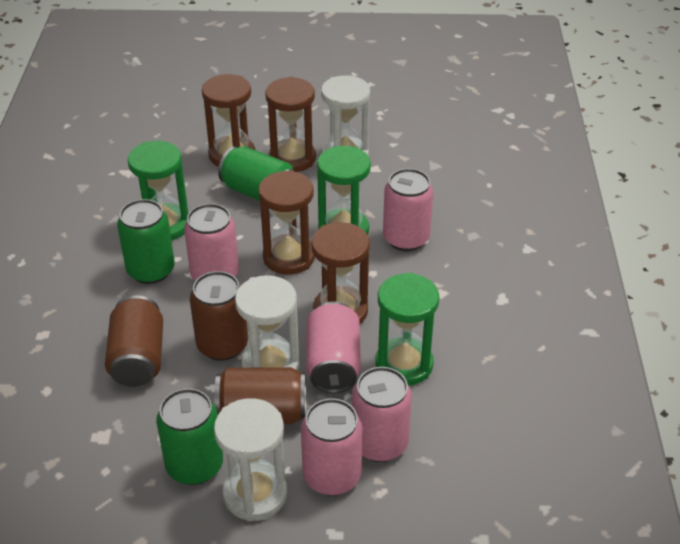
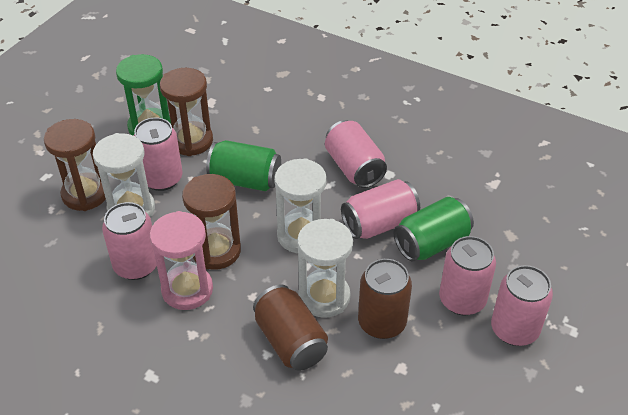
brown can: [105,295,163,387] [190,271,248,361] [214,367,306,424] = 3 -> [253,284,328,371] [358,259,412,339] = 2
brown hourglass: [202,74,255,167] [258,170,315,275] [265,77,316,172] [312,222,370,324] = 4 -> [44,119,106,211] [160,68,213,156] [182,174,241,270] = 3
green can: [117,199,175,284] [156,388,223,485] [218,146,295,201] = 3 -> [206,140,281,191] [394,197,474,262] = 2
green hourglass: [128,141,188,240] [317,146,371,235] [375,273,439,386] = 3 -> [116,54,171,135] = 1
pink can: [184,204,239,281] [301,398,363,496] [306,301,361,393] [352,367,412,462] [383,168,433,251] = 5 -> [102,202,157,280] [133,118,183,191] [325,120,387,188] [341,179,420,239] [439,236,496,315] [491,265,553,346] = 6
pink hourglass: none = 0 -> [150,211,213,310] = 1

